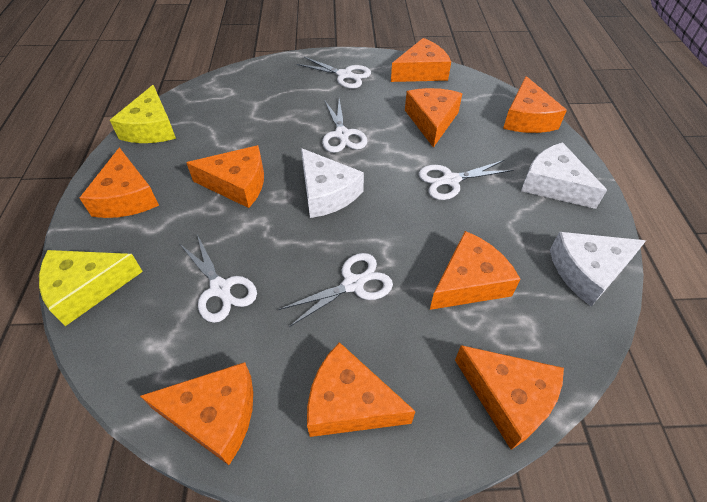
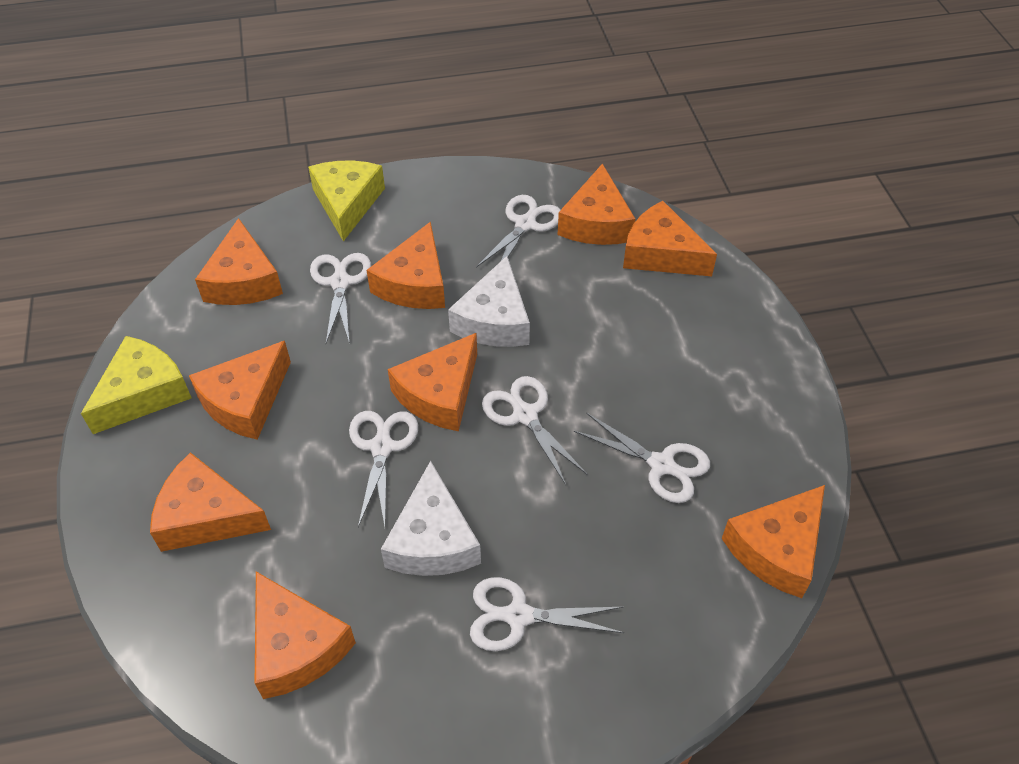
white cheese: [301,148,364,218] [521,142,607,209] [550,232,646,307] = 3 -> [381,461,481,576] [448,256,530,347] = 2
white scissors: [179,235,257,323] [279,253,393,327] [297,57,371,89] [322,99,367,153] [419,160,513,200] = 5 -> [310,253,371,344] [349,411,418,527] [470,577,624,651] [476,195,560,267] [482,376,587,485] [574,413,710,503] = 6

